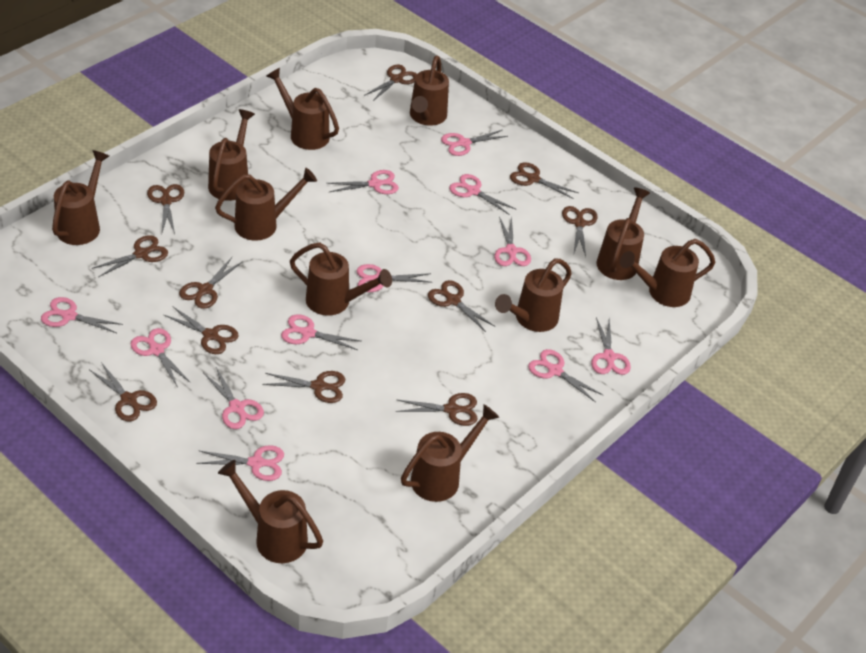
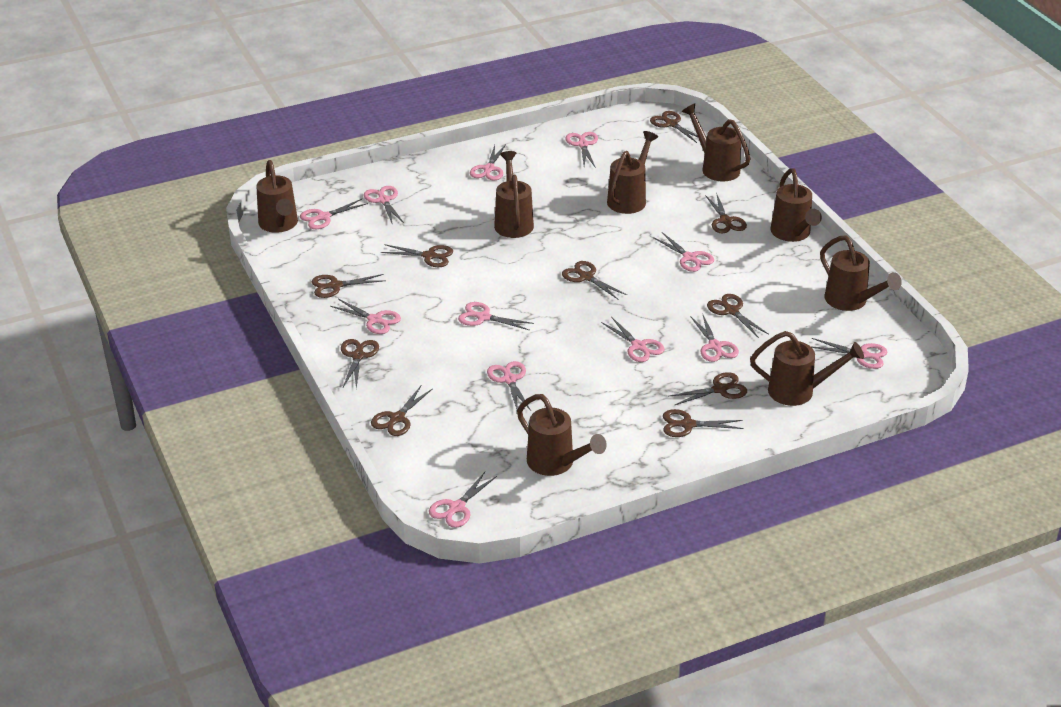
brown scissors: [90,362,157,422] [91,235,168,277] [147,184,185,234] [164,306,239,354] [179,257,243,309] [262,371,345,403] [364,65,417,101] [396,393,477,426] [428,280,495,332] [510,162,578,199] [562,206,598,256] = 11 -> [312,274,386,298] [341,339,379,389] [371,386,433,436] [381,244,453,267] [562,261,627,300] [650,111,698,143] [663,409,744,437] [669,372,747,405] [705,195,747,233] [707,294,769,338] = 10
brown watering can: [52,150,109,245] [208,109,255,201] [215,168,317,241] [218,460,323,563] [267,68,339,150] [290,243,392,316] [401,404,499,502] [410,56,449,126] [495,259,572,332] [597,188,650,280] [620,239,716,307] = 11 -> [256,160,298,233] [494,151,534,238] [517,394,607,476] [607,131,658,214] [682,103,751,182] [750,331,864,406] [771,168,822,242] [820,235,902,311] = 8

